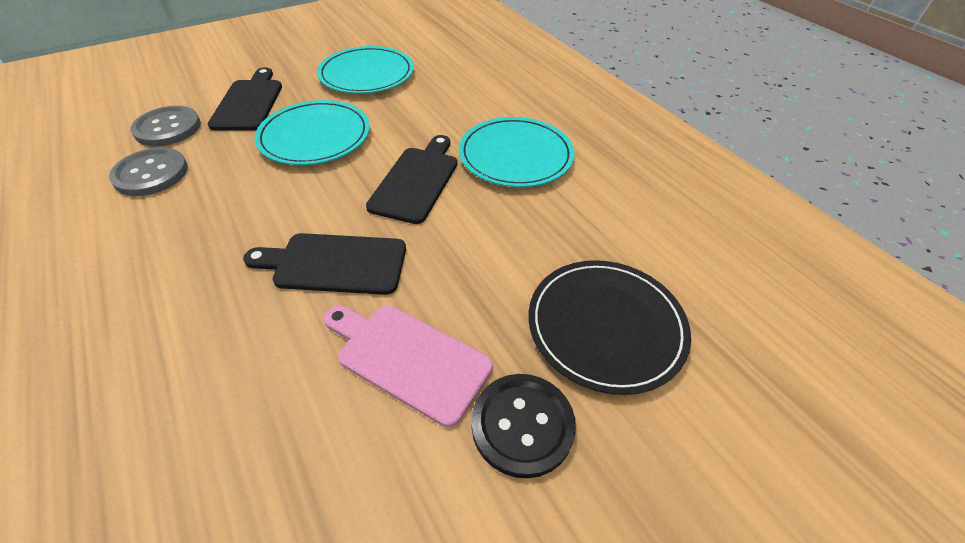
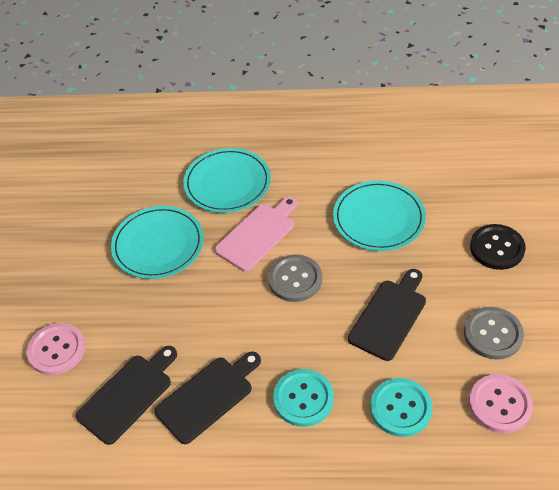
black plate: [528,260,691,395] = 1 -> none = 0
pink button: none = 0 -> [27,323,85,375] [469,374,533,433] = 2
turquoise button: none = 0 -> [273,369,334,427] [370,378,432,437] = 2

